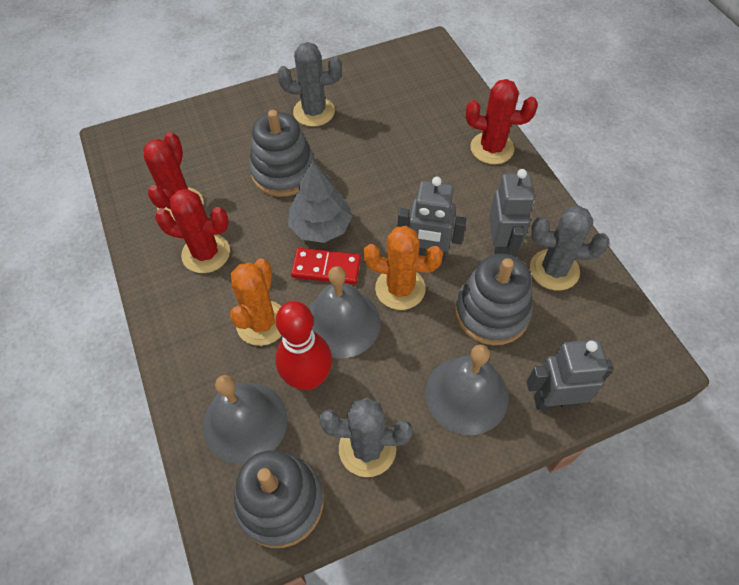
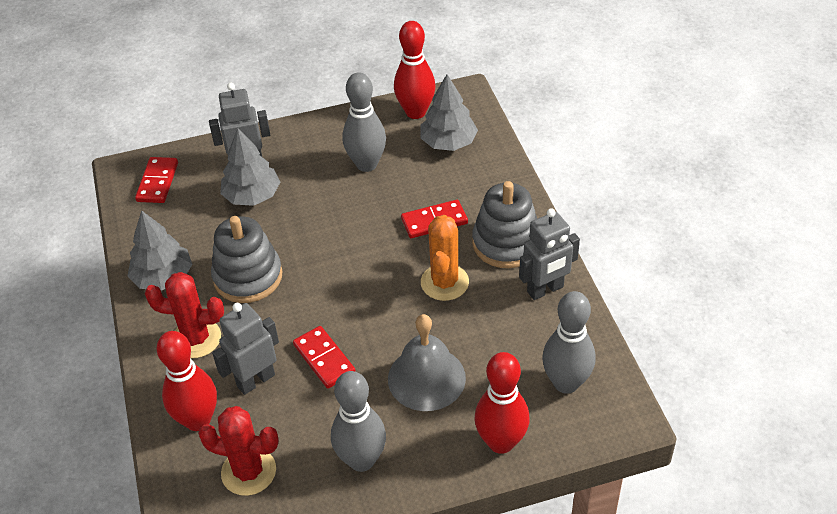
grey bell: [203,375,288,464] [309,266,381,358] [425,344,509,435] = 3 -> [388,314,466,411] = 1
grey bowling pin: none = 0 -> [331,371,386,472] [342,72,386,172] [542,291,596,394] = 3
grey cactus: [277,42,342,127] [319,397,413,477] [530,206,609,291] = 3 -> none = 0
grey stacking toy: [233,450,324,548] [249,110,315,197] [455,254,533,345] = 3 -> [211,216,282,303] [472,181,537,268] = 2
grey tree: [288,161,352,243] = 1 -> [128,210,192,291] [220,128,280,206] [420,74,478,151] = 3
orange cactus: [230,258,282,346] [363,226,443,310] = 2 -> [421,215,469,301] = 1
red bowling pin: [275,301,332,390] = 1 -> [157,331,217,431] [394,21,436,119] [474,352,530,454] = 3
red cactus: [144,132,204,220] [155,189,230,273] [466,79,538,164] = 3 -> [145,272,224,358] [198,406,279,496] = 2
red domino: [291,248,361,285] = 1 -> [135,157,178,203] [293,326,356,389] [401,199,468,238] = 3

